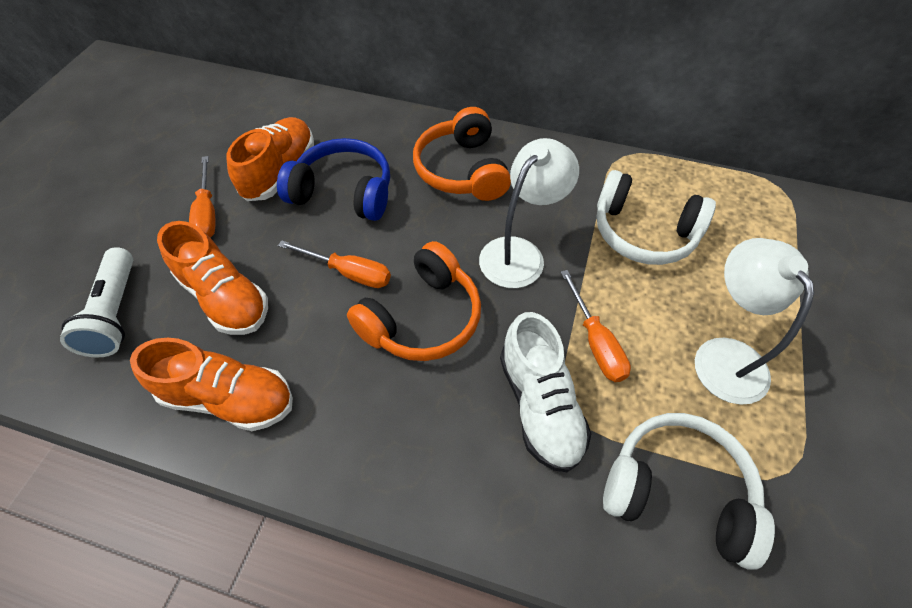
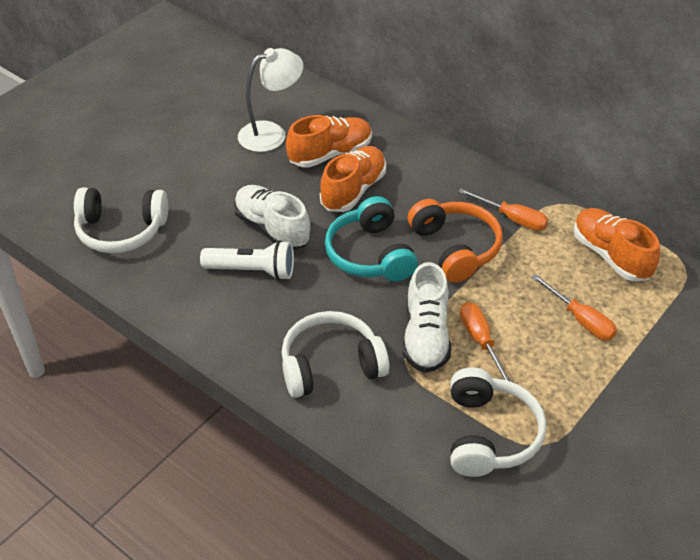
blue headphones: [277,138,390,221] = 1 -> none = 0
orange headphones: [347,241,481,361] [413,107,511,201] = 2 -> [408,199,503,283] = 1
turquoise headphones: none = 0 -> [325,196,418,281] = 1
white headphones: [596,170,716,265] [603,413,775,570] = 2 -> [74,187,168,253] [282,311,389,398] [450,367,546,477] = 3
white lamp: [479,138,579,288] [695,238,814,405] = 2 -> [238,48,303,152] = 1
white shoe: [500,312,592,472] = 1 -> [234,185,311,250] [403,262,451,373] = 2

